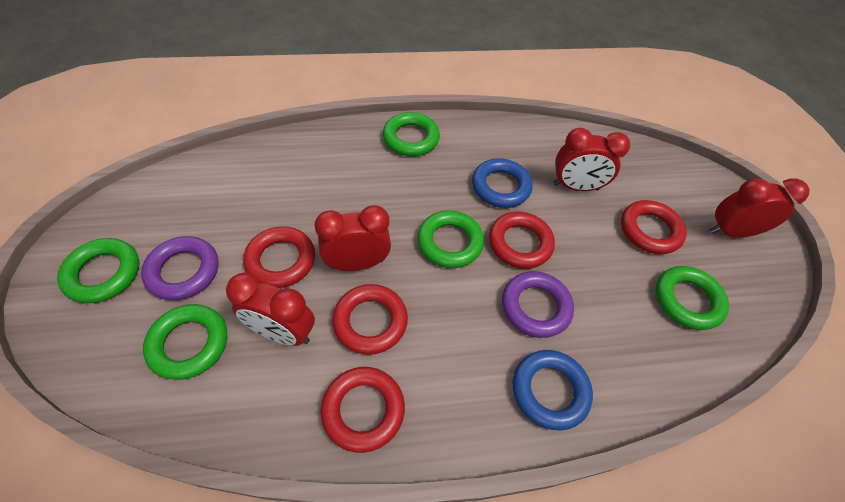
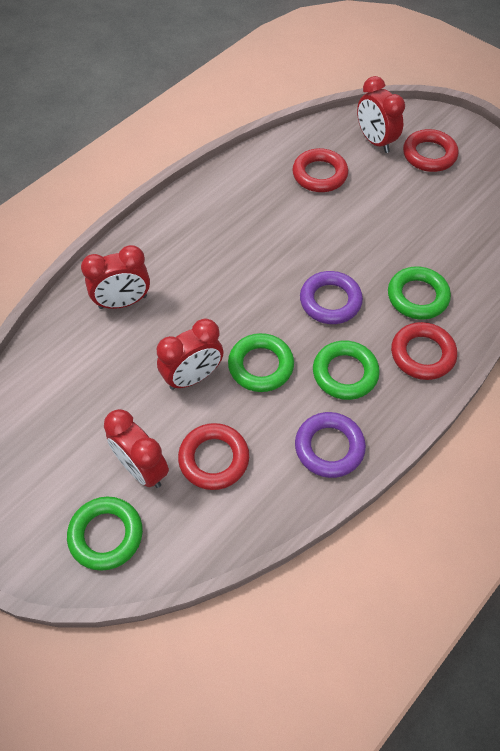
blue ring: [472,158,533,208] [513,350,593,430] = 2 -> none = 0
green ring: [57,238,139,303] [143,304,227,380] [383,112,440,156] [418,210,484,268] [656,266,729,330] = 5 -> [67,497,143,571] [228,333,294,392] [313,340,380,400] [388,266,451,320] = 4
red ring: [243,226,315,288] [320,367,405,453] [332,284,408,355] [489,212,555,269] [621,200,687,254] = 5 -> [178,423,249,490] [293,148,348,192] [391,322,457,380] [403,129,459,172] = 4

